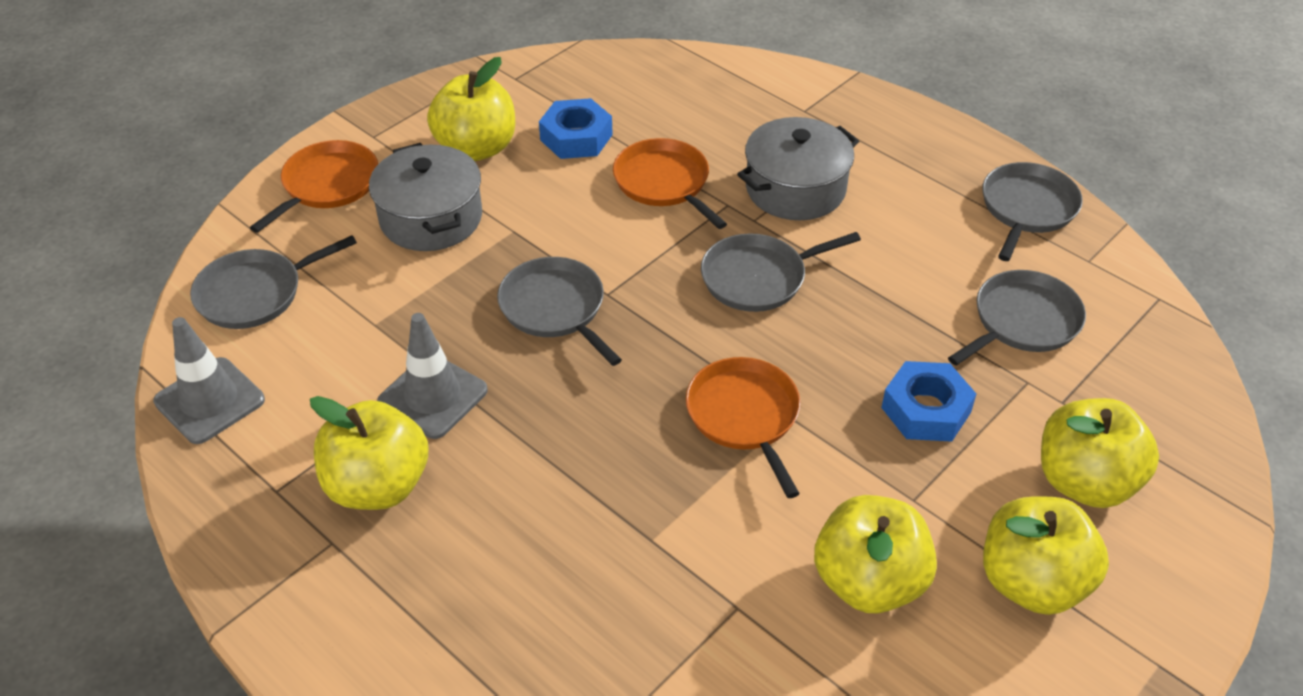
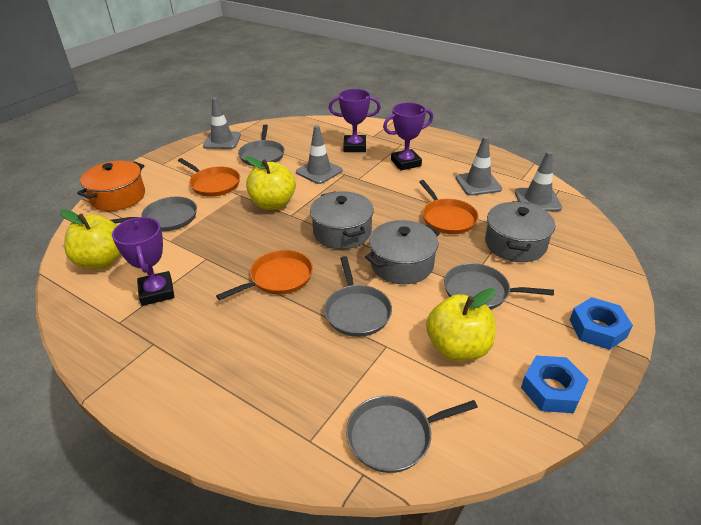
grey pot: [369,143,482,251] [737,117,859,220] = 2 -> [310,191,374,249] [365,220,440,284] [485,201,555,262] = 3
grey traffic cone: [153,317,265,444] [377,313,488,439] = 2 -> [203,97,241,149] [296,125,343,184] [456,136,502,196] [515,151,562,211] = 4
orange pot: none = 0 -> [77,160,145,211] = 1
purple trophy: none = 0 -> [112,217,174,306] [329,89,381,152] [383,103,433,171] = 3
yellow apple: [310,396,428,510] [427,57,515,161] [814,495,937,614] [983,496,1109,615] [1041,398,1159,508] = 5 -> [60,210,121,269] [245,157,296,210] [426,288,496,361] = 3

